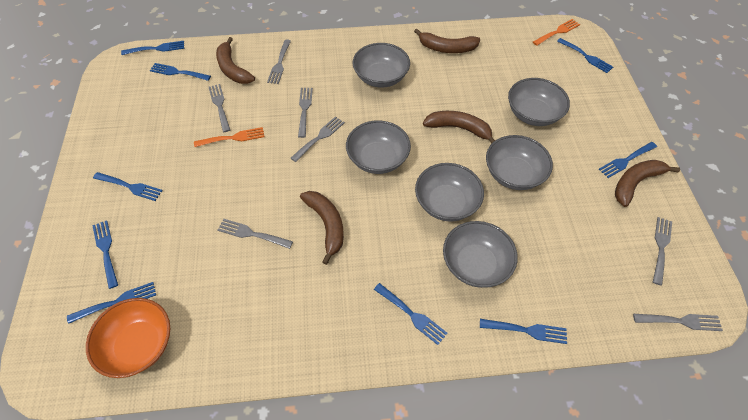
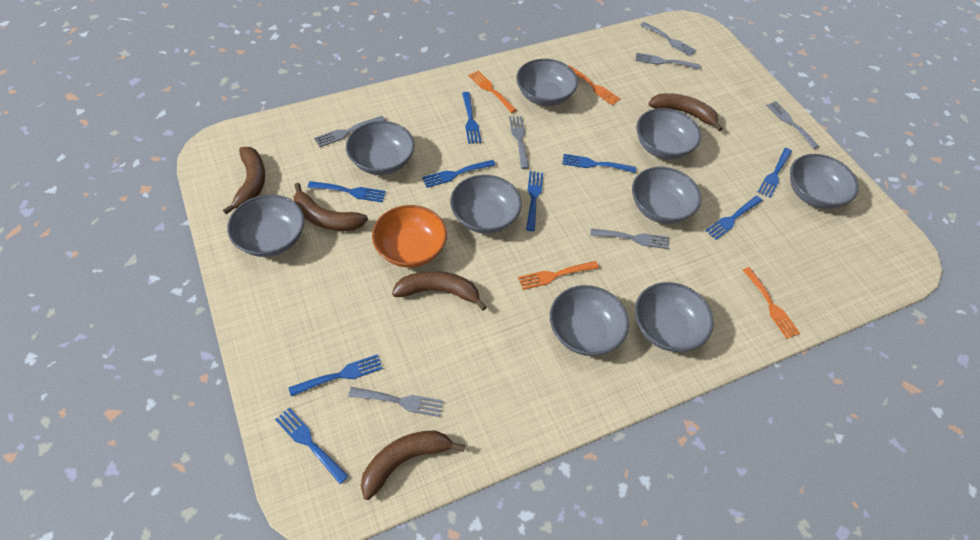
grey bowl: [346,120,411,174] [353,43,410,88] [415,163,484,222] [443,221,518,288] [486,135,553,190] [508,78,570,126] = 6 -> [227,195,304,257] [346,121,415,175] [450,175,522,234] [516,59,578,106] [550,285,629,356] [632,167,701,224] [635,282,714,352] [636,108,701,159] [790,154,859,209] = 9
orange fork: [194,127,264,147] [533,19,580,46] = 2 -> [468,71,517,113] [518,261,599,290] [568,65,620,105] [743,267,800,339] = 4

